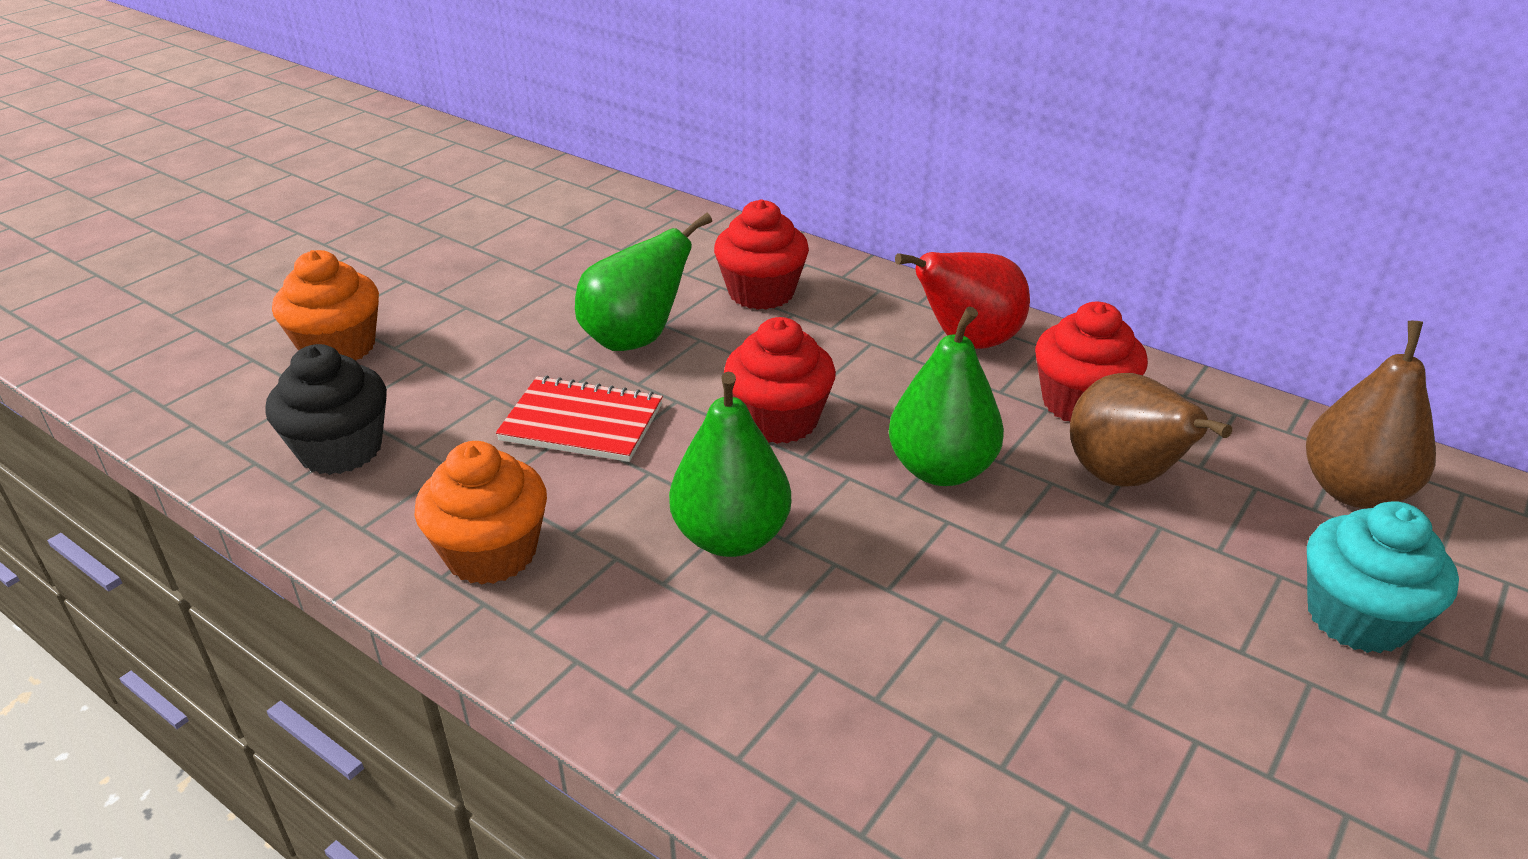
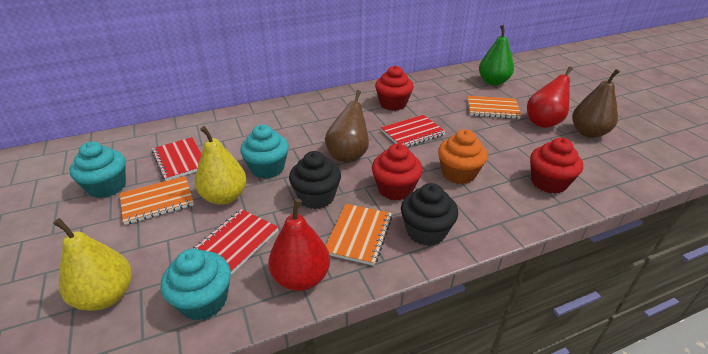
black cupcake: [265,344,387,475] = 1 -> [289,151,341,209] [401,183,458,246] = 2
green pear: [575,213,712,351] [669,372,791,557] [889,306,1004,486] = 3 -> [479,25,514,85] = 1
orange cupcake: [272,250,379,360] [414,441,547,585] = 2 -> [438,129,488,184] = 1
orange notebook: none = 0 -> [120,176,194,225] [326,204,392,266] [468,96,521,119] = 3
red notebook: [496,376,663,462] = 1 -> [152,137,202,181] [193,209,278,275] [381,115,446,147] = 3
red pear: [895,252,1030,349] = 1 -> [269,199,330,291] [527,67,573,128] = 2
turquoise cupcake: [1307,501,1459,653] = 1 -> [69,142,126,198] [161,249,231,321] [240,125,289,179] = 3
yellow pear: none = 0 -> [53,218,132,311] [195,126,247,205] = 2

